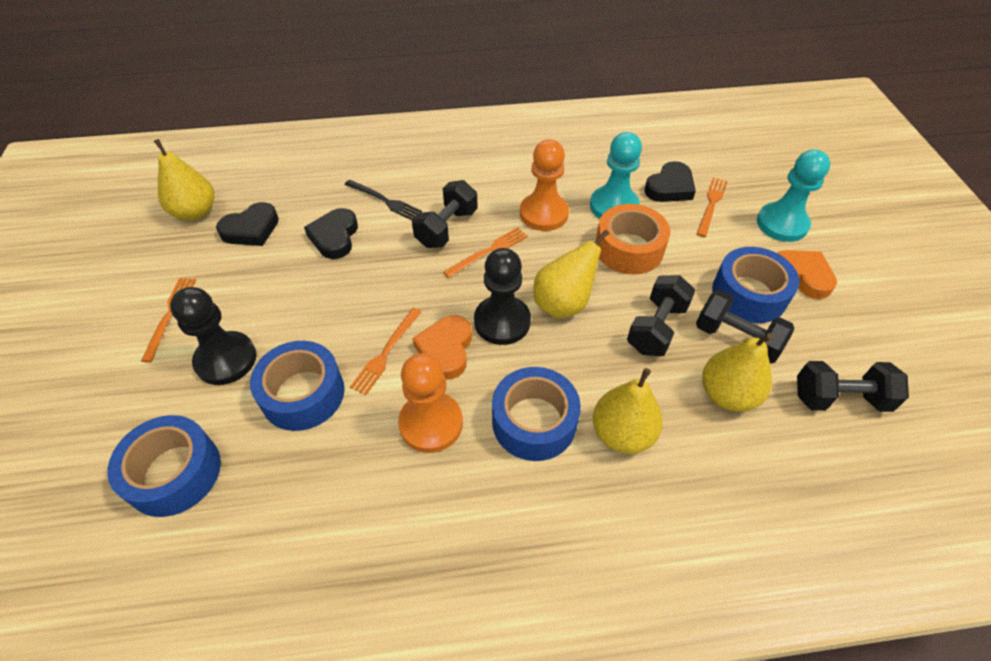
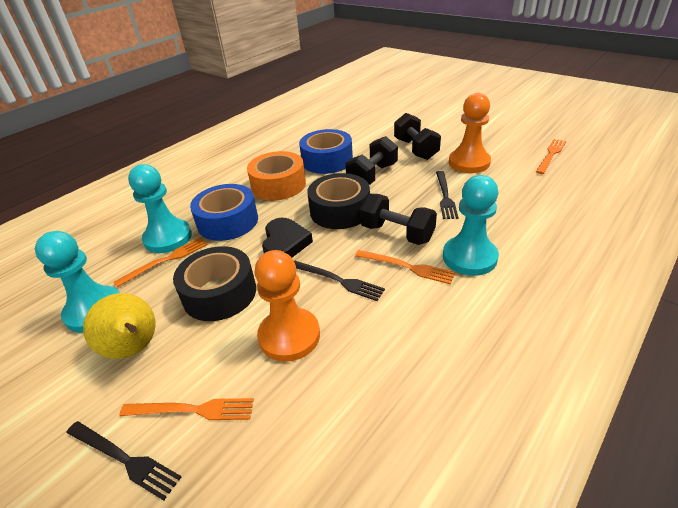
black dumbbell: [412,180,478,248] [627,275,696,356] [696,289,795,364] [797,361,909,412] = 4 -> [345,136,398,185] [360,194,437,245] [394,113,441,160] = 3
black fork: [344,180,422,220] = 1 -> [66,421,181,501] [294,261,385,301] [436,171,459,219] = 3
black heart: [216,202,279,246] [304,208,358,259] [644,161,696,202] = 3 -> [262,218,313,258] = 1
black pawn: [170,287,257,385] [474,248,531,345] = 2 -> none = 0
black tape: none = 0 -> [173,246,256,321] [307,173,370,229] = 2
blue tape: [107,415,221,517] [250,341,345,431] [492,367,581,461] [712,247,799,323] = 4 -> [190,184,258,241] [299,129,353,174] = 2
orange heart: [412,315,472,379] [777,250,837,299] = 2 -> none = 0
turquoise pawn: [590,132,642,219] [757,149,830,242] = 2 -> [35,231,120,333] [128,164,192,253] [443,175,499,276] = 3
yellow pear: [154,139,214,221] [533,230,609,318] [593,368,663,454] [702,333,773,412] = 4 -> [83,293,155,359] = 1

